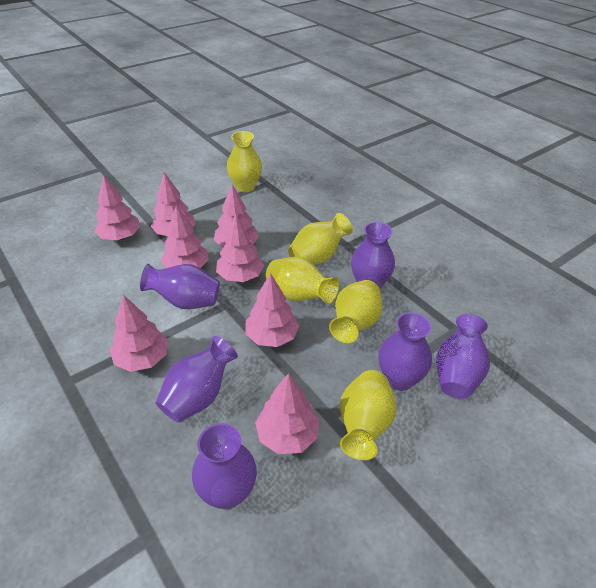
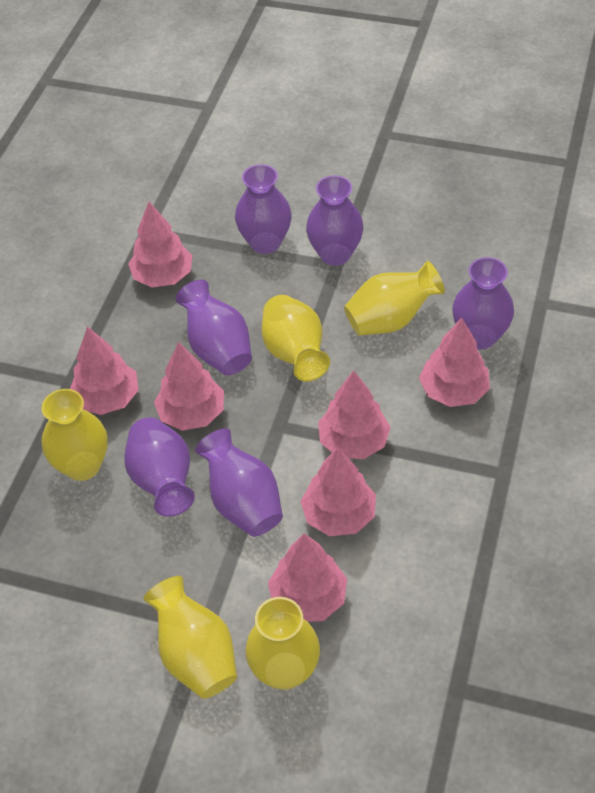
pink tree: [94,175,141,240] [110,295,168,372] [151,172,195,236] [161,205,209,268] [214,184,259,248] [216,214,264,282] [245,273,299,347] [255,373,319,454] = 8 -> [70,326,139,415] [128,202,192,287] [154,342,224,431] [268,534,347,622] [300,447,376,536] [318,370,391,459] [419,318,490,407] = 7

